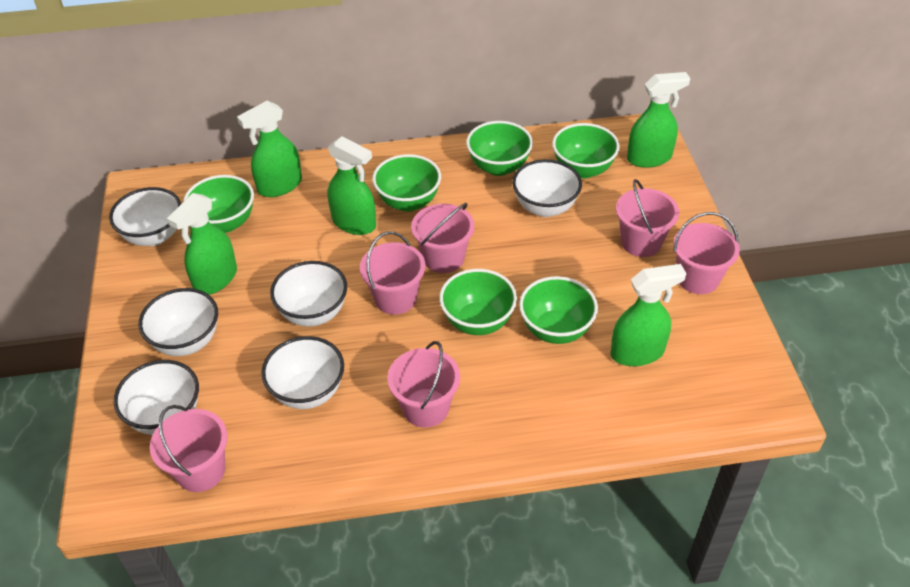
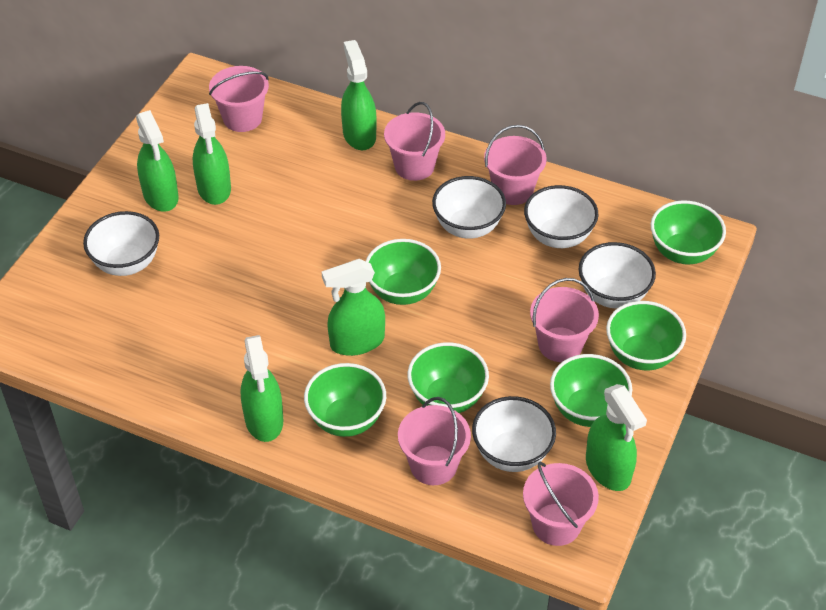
green spray bottle: [167,193,237,295] [237,101,302,197] [327,136,376,235] [610,264,686,366] [627,72,690,168] = 5 -> [136,110,179,212] [193,103,231,205] [241,335,283,442] [322,259,385,356] [341,40,377,150] [586,384,647,491] = 6
white bowl: [109,187,181,246] [114,360,199,435] [139,288,218,356] [261,336,344,409] [270,261,347,327] [512,159,582,217] = 6 -> [83,211,159,276] [432,176,506,239] [472,396,556,472] [524,185,598,248] [579,242,656,308] = 5

